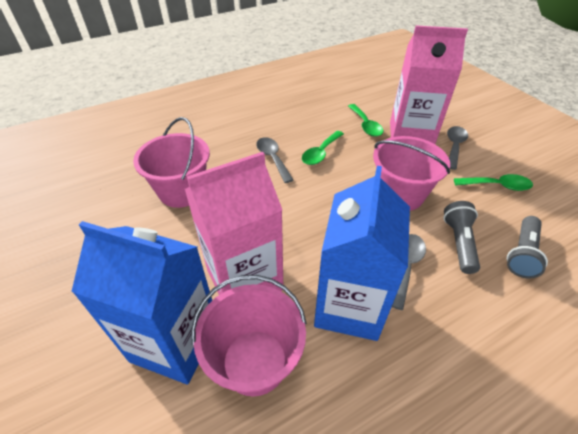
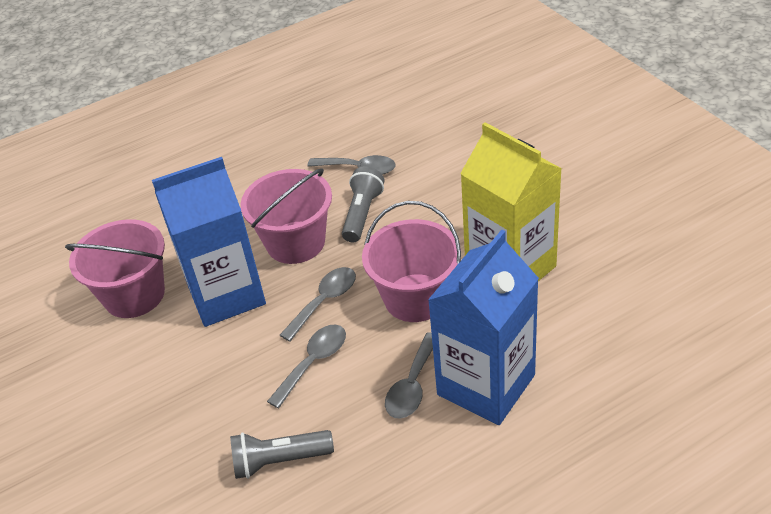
green spoon: [302,131,344,165] [348,104,383,137] [454,174,533,191] = 3 -> none = 0
grey spoon: [256,137,293,183] [392,234,426,310] [447,126,468,170] = 3 -> [267,324,346,409] [280,267,356,342] [308,155,396,175] [385,333,433,419] = 4
pink carton: [185,152,283,295] [390,26,468,144] = 2 -> none = 0
yellow carton: none = 0 -> [460,122,562,281] = 1

